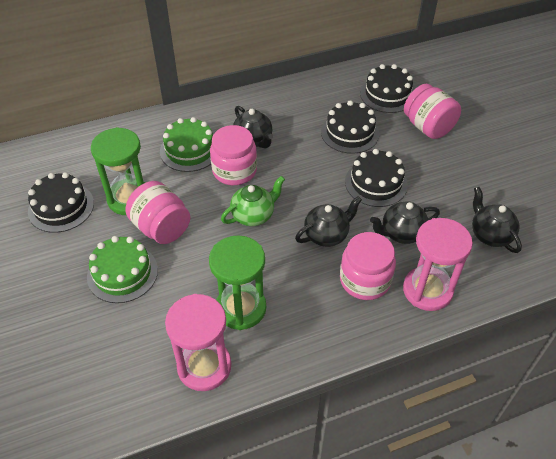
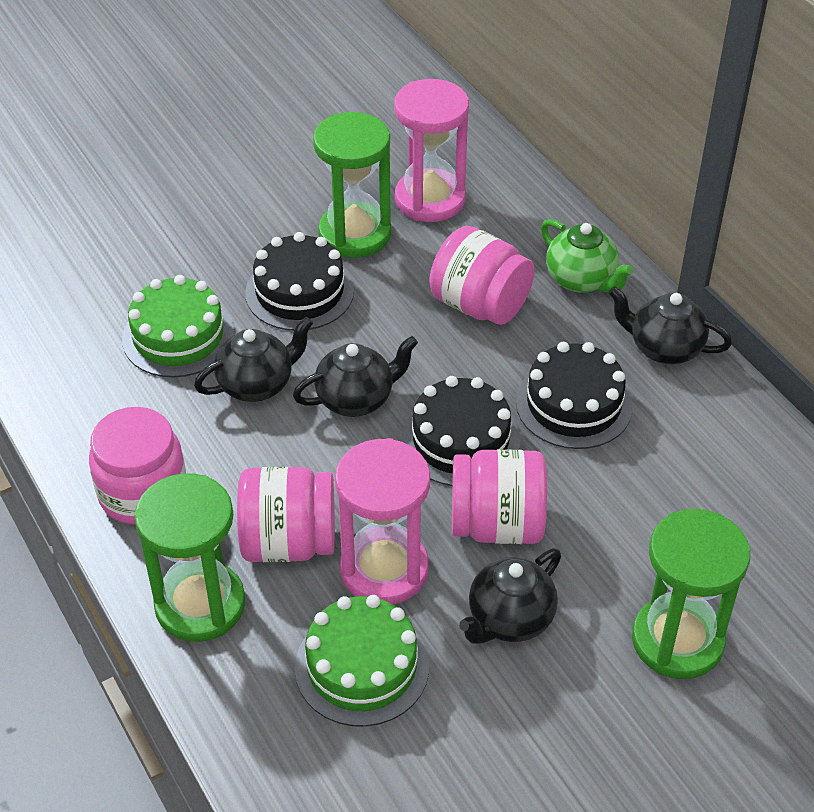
black cake: [28,172,94,233] [321,100,379,154] [345,149,408,207] [360,64,414,113] = 4 -> [245,232,354,331] [402,376,520,486] [516,342,633,449] = 3
green hourglass: [91,127,145,215] [209,235,266,330] = 2 -> [134,473,245,642] [313,112,391,258] [632,509,750,679] = 3

